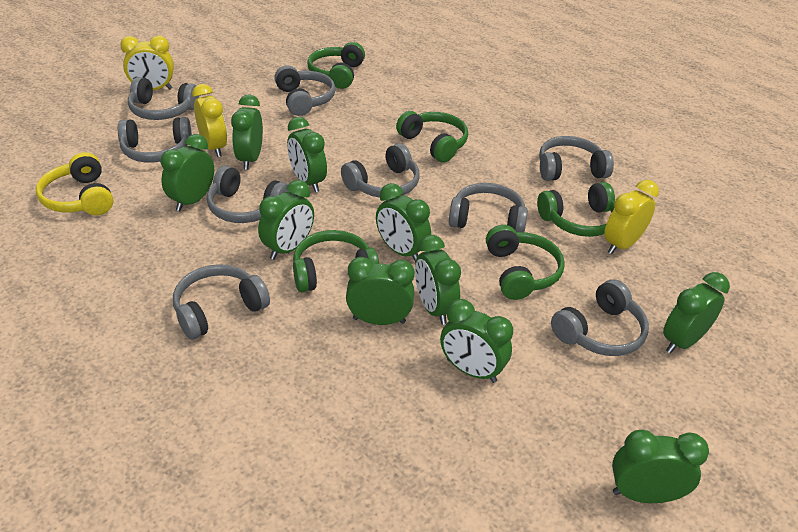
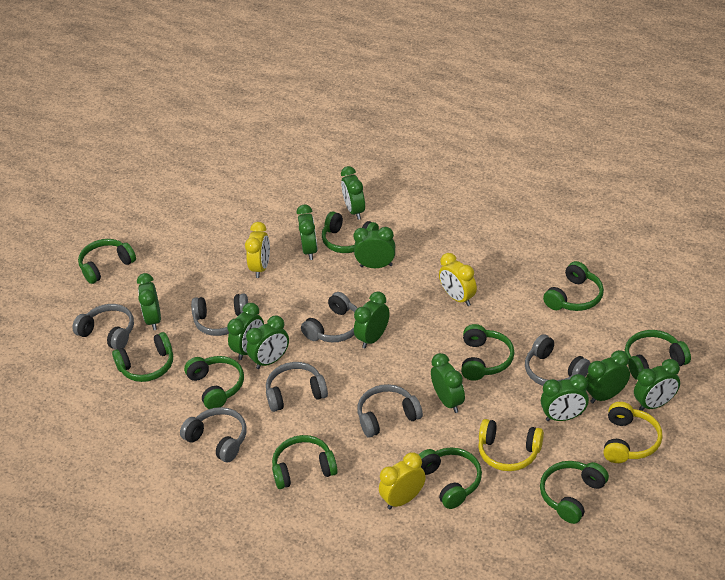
green clock: [161,134,214,211] [231,94,263,170] [258,180,314,260] [287,117,327,192] [346,257,415,325] [376,183,431,262] [415,235,461,325] [440,299,513,383] [612,430,709,503] [663,272,730,353] = 10 -> [137,273,161,330] [227,303,264,360] [246,316,289,369] [296,205,318,260] [341,166,365,220] [353,227,395,268] [354,292,390,348] [431,353,465,413] [541,374,589,421] [586,350,630,403] [634,359,680,411] = 11
green headphones: [293,230,379,292] [307,42,365,89] [396,111,468,163] [486,225,565,300] [537,182,615,237] = 5 -> [78,239,136,284] [112,332,173,382] [184,356,244,409] [272,435,338,489] [322,212,379,253] [418,448,482,509] [461,324,515,381] [540,461,609,524] [543,261,604,311] [625,330,691,380] = 10
grey headphones: [118,117,192,163] [128,77,199,120] [173,264,270,340] [207,166,290,223] [274,66,336,116] [341,143,420,198] [449,183,528,232] [539,136,614,181] [551,279,649,356] = 9 -> [72,304,134,350] [180,407,247,462] [191,293,248,336] [266,362,328,412] [301,292,357,342] [357,384,423,438] [525,334,591,386] = 7
yellow headphones: [36,152,114,215] = 1 -> [478,419,544,471] [603,402,663,463] = 2

